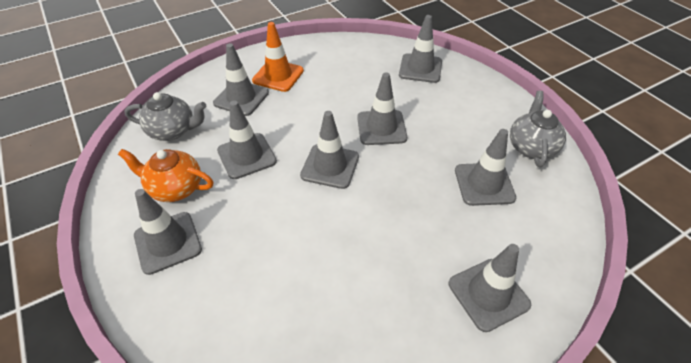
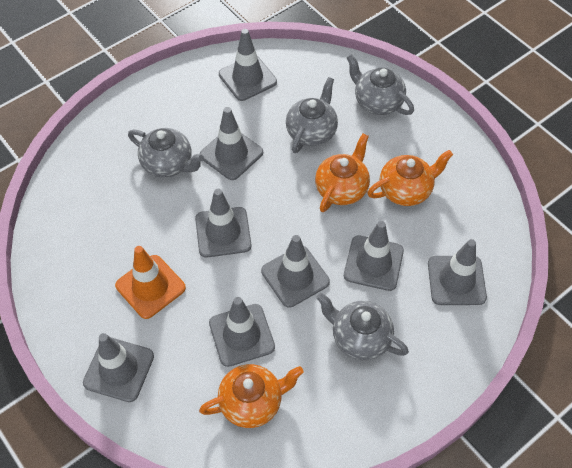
grey teapot: [124,92,206,141] [510,91,566,167] = 2 -> [128,128,204,178] [286,77,338,153] [317,293,409,360] [347,54,414,115] = 4
orange teapot: [118,149,213,202] = 1 -> [199,364,304,428] [315,134,370,212] [367,150,453,206] = 3

